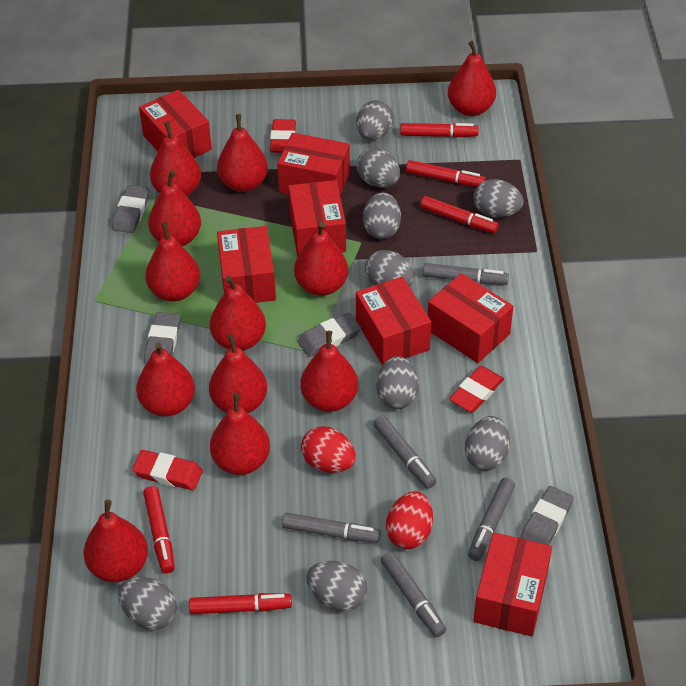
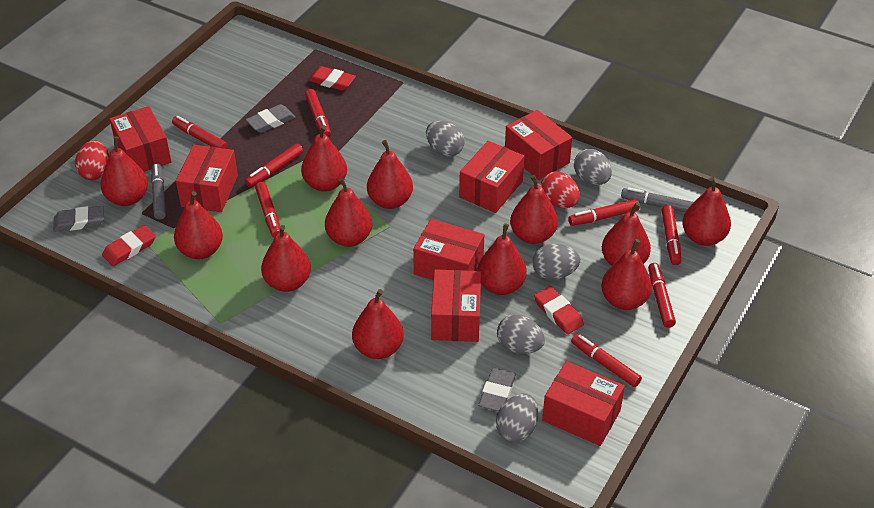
grey egg: [118,577,177,630] [306,561,367,611] [356,100,394,140] [357,148,400,188] [363,192,401,239] [365,250,414,286] [377,356,419,409] [465,416,510,471] [473,179,524,217] = 9 -> [426,121,465,157] [496,393,538,442] [497,315,545,354] [532,244,580,280] [574,149,612,185] = 5
grey eraser: [112,185,150,233] [144,312,181,364] [298,313,361,357] [520,486,574,545] = 4 -> [53,206,104,232] [246,104,296,133] [478,368,516,412] = 3
grey marker: [282,513,381,543] [373,416,436,489] [381,552,446,637] [423,263,509,285] [468,478,515,561] = 5 -> [151,163,166,219] [621,187,694,212] = 2
red marker: [143,486,175,573] [189,593,292,614] [400,123,478,138] [406,160,486,187] [420,196,499,233] = 5 -> [172,116,228,149] [245,144,303,188] [255,182,280,237] [305,89,331,137] [568,199,640,226] [571,334,642,387] [648,263,676,328] [661,205,681,265] = 8

